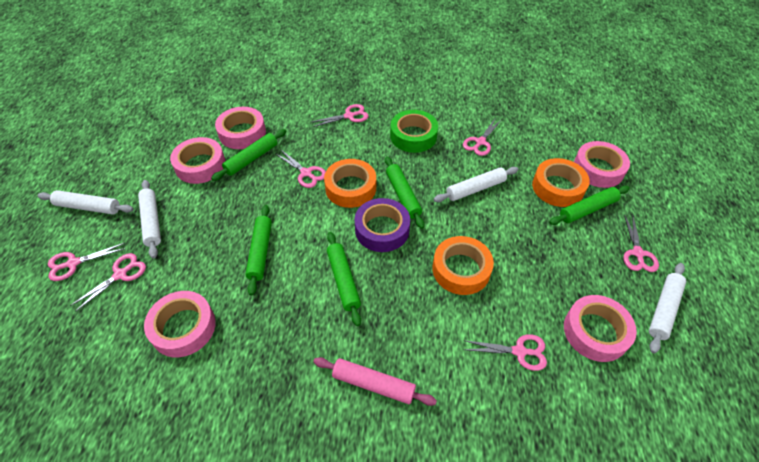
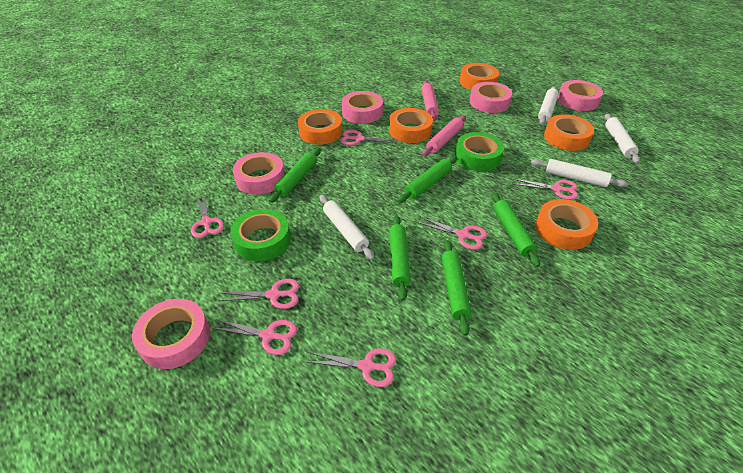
green tape: [390,110,438,153] = 1 -> [231,209,291,261] [455,132,504,171] = 2
orange tape: [324,159,376,208] [432,236,494,295] [532,158,590,207] = 3 -> [298,109,342,145] [389,108,433,143] [459,63,499,90] [536,199,598,250] [544,115,594,151] = 5
pink rolling pin: [313,357,437,406] = 1 -> [421,80,439,121] [422,115,466,156] = 2
purple tape: [355,198,410,252] = 1 -> none = 0

